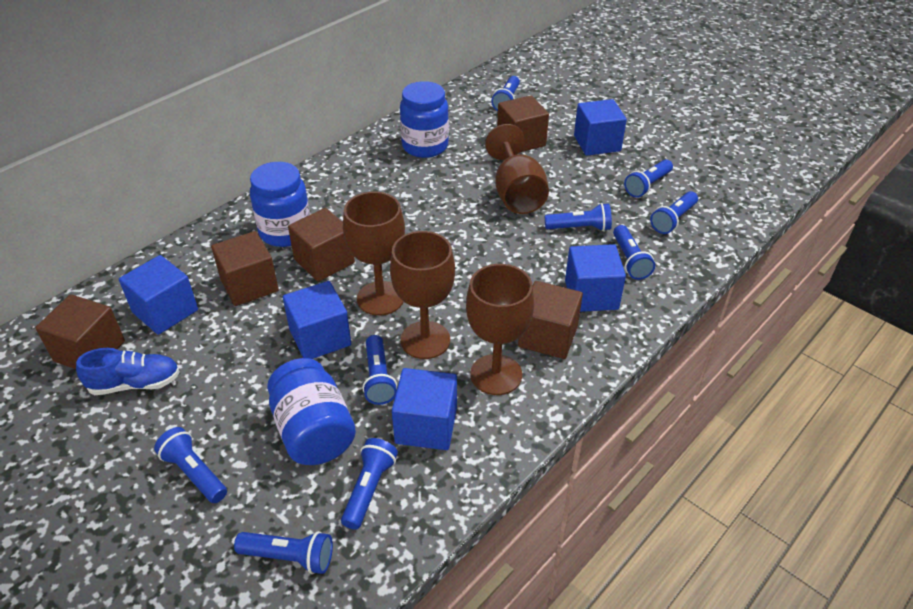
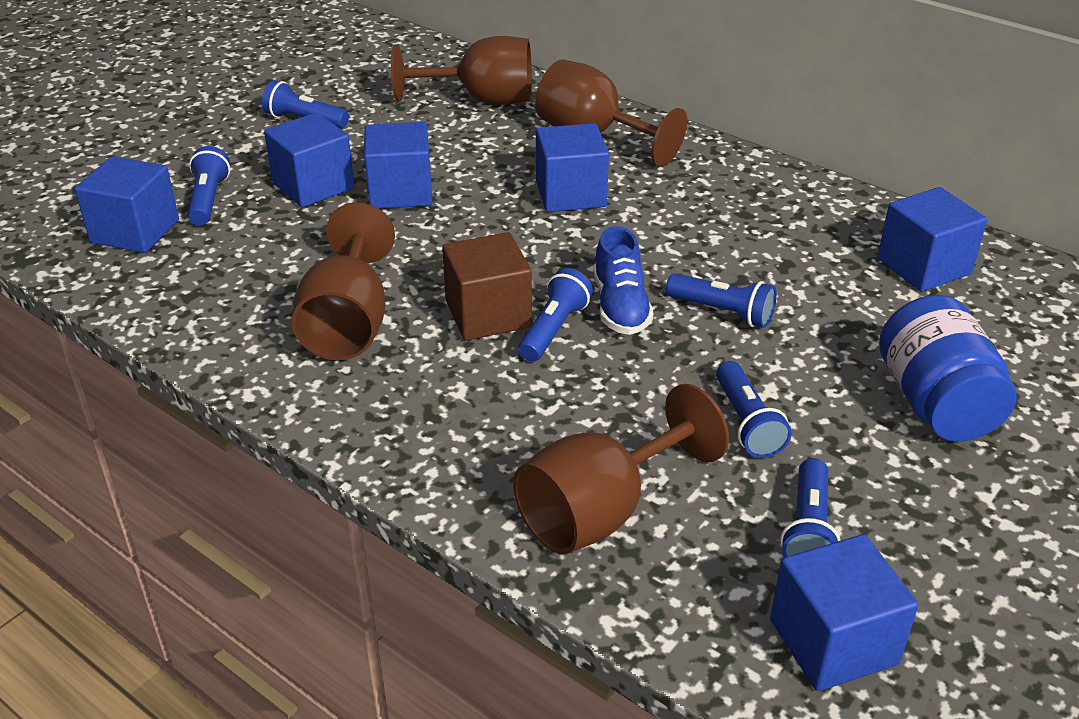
blue cube: [119,255,198,335] [283,281,351,359] [392,368,457,450] [565,244,626,312] [574,99,627,156] = 5 -> [75,156,179,253] [264,112,354,207] [364,122,432,209] [536,123,609,212] [770,534,918,691] [877,187,987,292] = 6
blue flashlight: [154,427,227,503] [234,531,333,574] [341,438,398,530] [362,335,397,405] [491,76,520,111] [545,203,612,231] [613,225,655,280] [624,159,673,198] [650,191,698,234] = 9 -> [188,146,230,226] [262,80,349,128] [518,268,593,362] [666,273,777,328] [716,361,792,458] [780,458,841,557] = 6
blue jar: [250,162,310,247] [267,358,356,465] [400,81,449,158] = 3 -> [879,295,1017,442] = 1
brown cube: [35,294,125,369] [211,231,279,306] [288,208,355,282] [497,95,549,152] [518,281,583,359] = 5 -> [442,232,532,341] = 1

